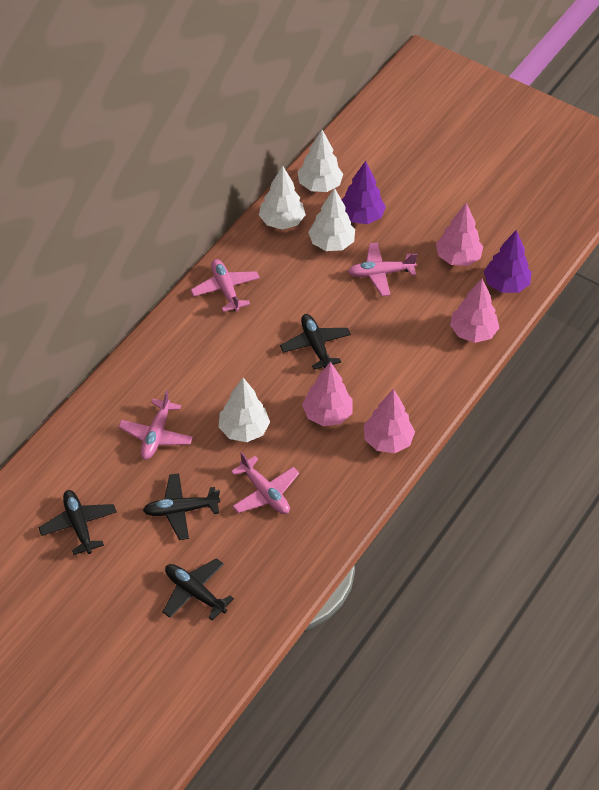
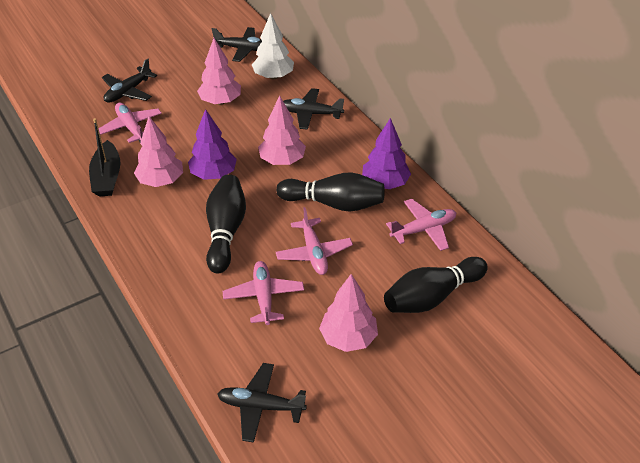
black boat: none = 0 -> [89,118,121,197] = 1
black bowling pin: none = 0 -> [206,174,246,274] [276,172,385,212] [384,257,488,313] = 3
white tree: [219,378,270,442] [259,166,306,230] [297,130,343,192] [308,188,355,251] = 4 -> [252,13,294,79] = 1

